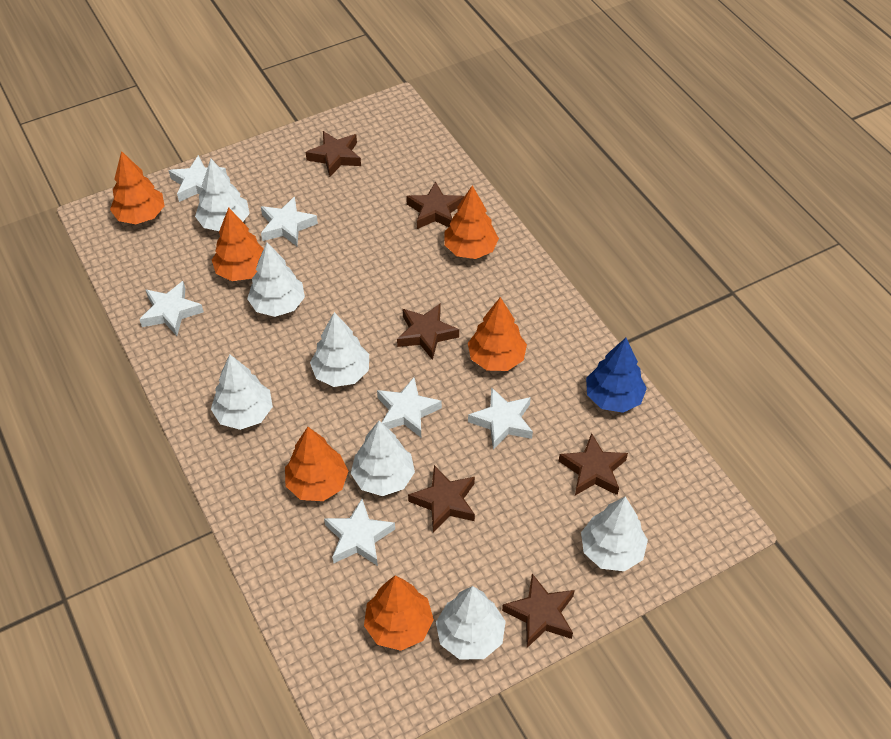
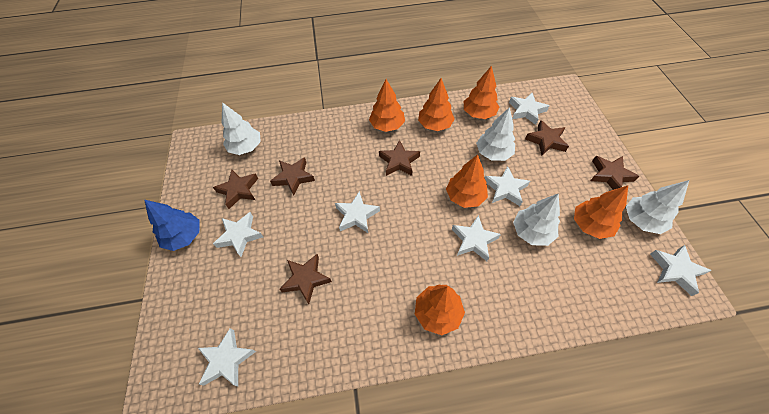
white star: [139,281,204,336] [168,155,227,202] [261,196,318,246] [324,499,395,566] [377,377,442,437] [468,387,533,450] = 6 -> [198,328,256,387] [213,212,263,257] [335,191,380,233] [452,215,501,261] [485,166,530,206] [509,93,550,125] [650,245,712,296] = 7
white tree: [195,159,250,231] [211,355,273,430] [247,243,305,317] [310,312,369,387] [351,421,415,496] [436,586,506,660] [581,497,648,571] = 7 -> [221,102,261,155] [476,107,515,161] [513,193,560,246] [626,180,689,234] = 4

